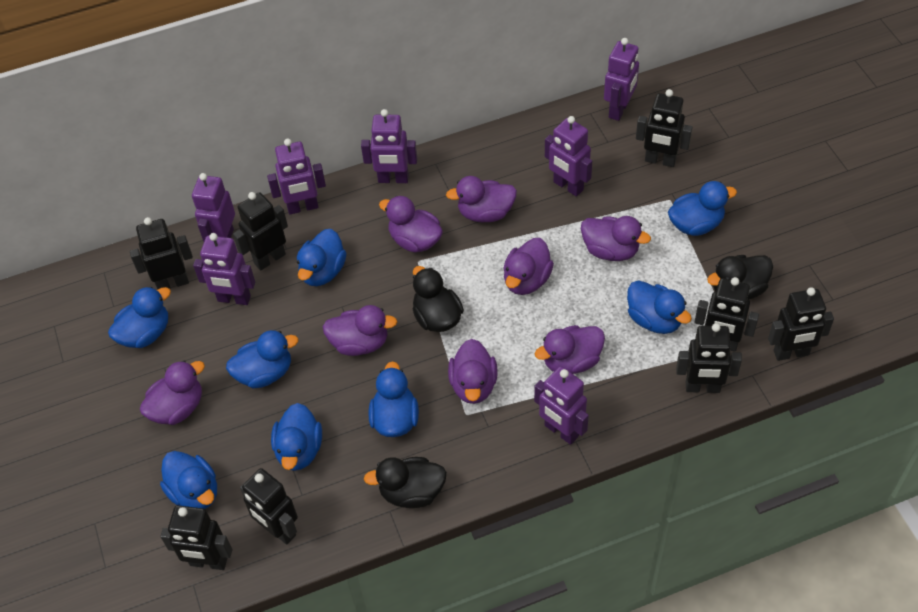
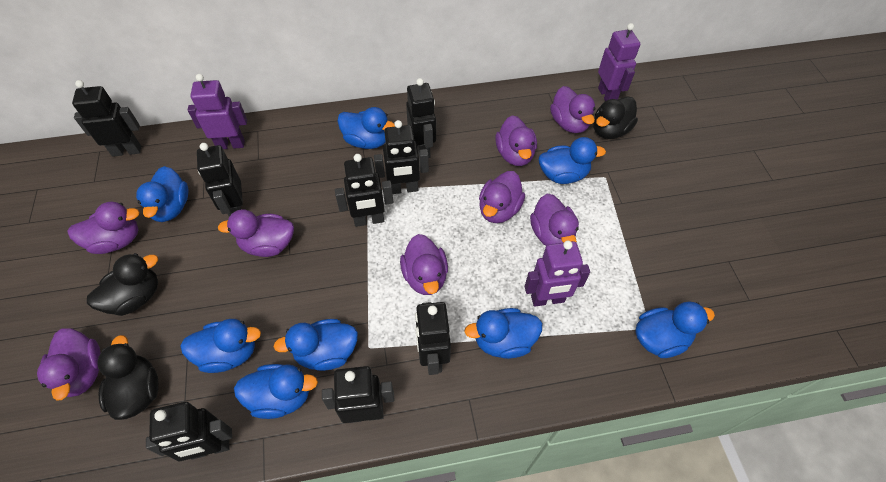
purple robot: [192,173,235,242] [193,233,255,305] [267,139,326,214] [361,109,417,183] [534,366,589,445] [545,116,592,197] [604,38,639,121] = 7 -> [188,74,247,149] [525,241,590,307] [598,23,640,101] = 3

